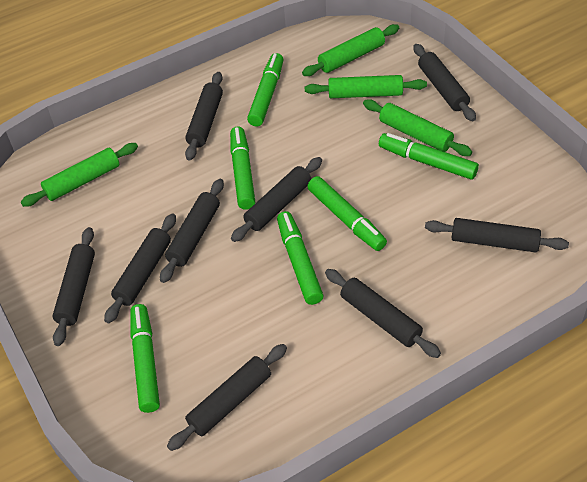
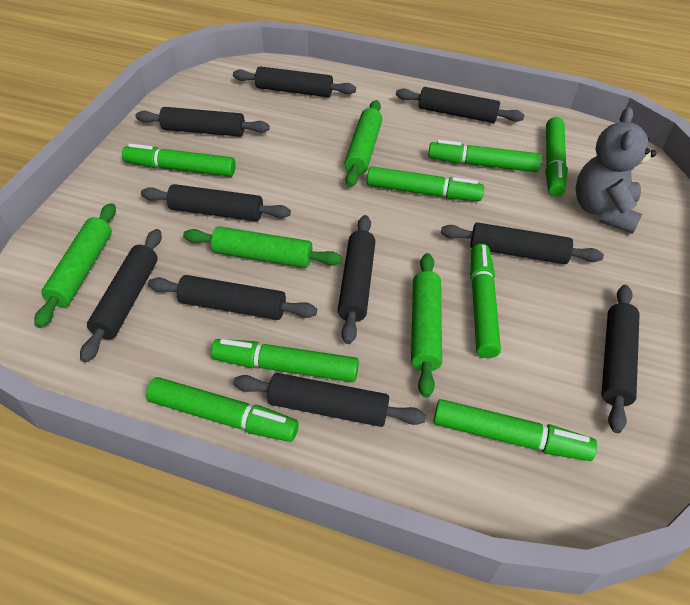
black rolling pin: [53,227,95,346] [104,213,176,323] [160,179,224,283] [167,344,287,451] [185,72,223,161] [231,157,322,242] [325,269,441,358] [413,44,476,121] [425,218,569,252] = 9 -> [80,229,162,362] [136,107,270,137] [141,184,291,221] [148,275,317,320] [233,67,356,97] [233,373,426,427] [338,215,375,344] [396,87,524,123] [441,222,604,264] [601,285,640,433] = 10
green marker: [130,304,160,413] [230,127,255,210] [247,53,284,126] [277,211,324,305] [307,176,387,251] [379,133,479,180] = 6 -> [122,144,236,177] [146,377,299,442] [211,339,359,382] [367,166,484,201] [428,140,542,172] [433,399,597,461] [470,244,501,358] [546,117,567,197] = 8
grey teddy bear: none = 0 -> [575,107,656,234] = 1

